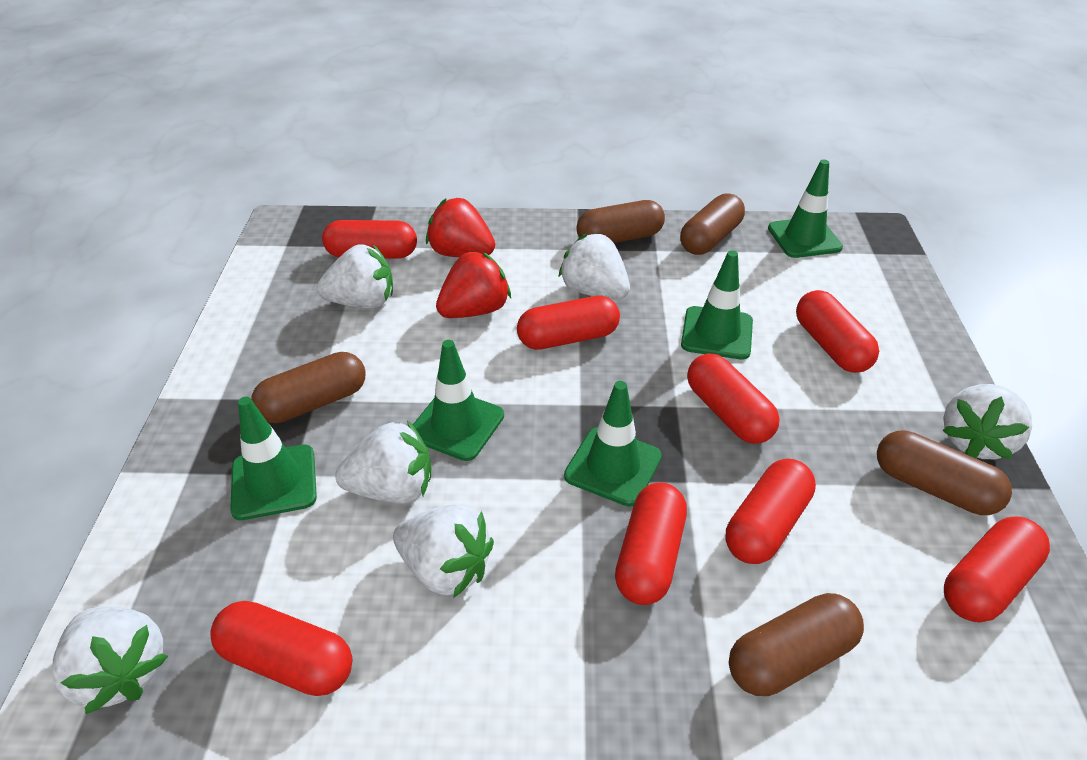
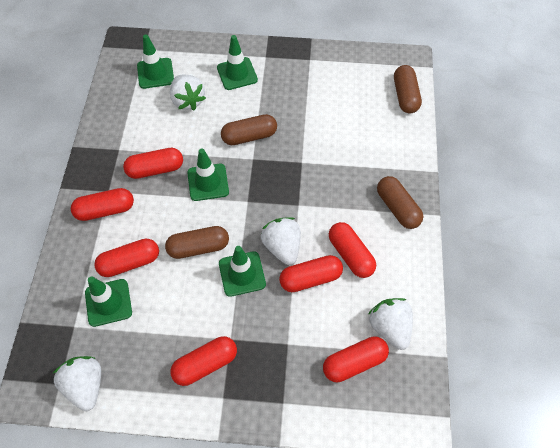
brown capsule: [251,352,366,423] [576,200,665,243] [680,193,745,255] [729,593,864,696] [877,430,1012,515] = 5 -> [165,226,229,259] [221,114,277,145] [377,176,423,229] [394,65,422,113] = 4
red capsule: [210,601,352,696] [322,220,417,259] [517,296,620,350] [615,482,687,605] [687,353,780,444] [726,458,816,564] [796,290,879,373] [944,517,1050,623] = 8 -> [71,188,134,221] [94,239,159,277] [123,148,183,179] [170,336,237,386] [279,255,343,292] [323,336,389,382] [329,222,376,278] = 7
red strawberry: [426,198,495,257] [436,251,511,318] = 2 -> none = 0
white strawberry: [52,606,168,714] [317,244,393,309] [335,420,431,504] [393,505,494,598] [558,233,630,299] [942,384,1032,459] = 6 -> [52,356,101,411] [170,74,206,110] [261,217,301,265] [368,298,413,350] = 4

